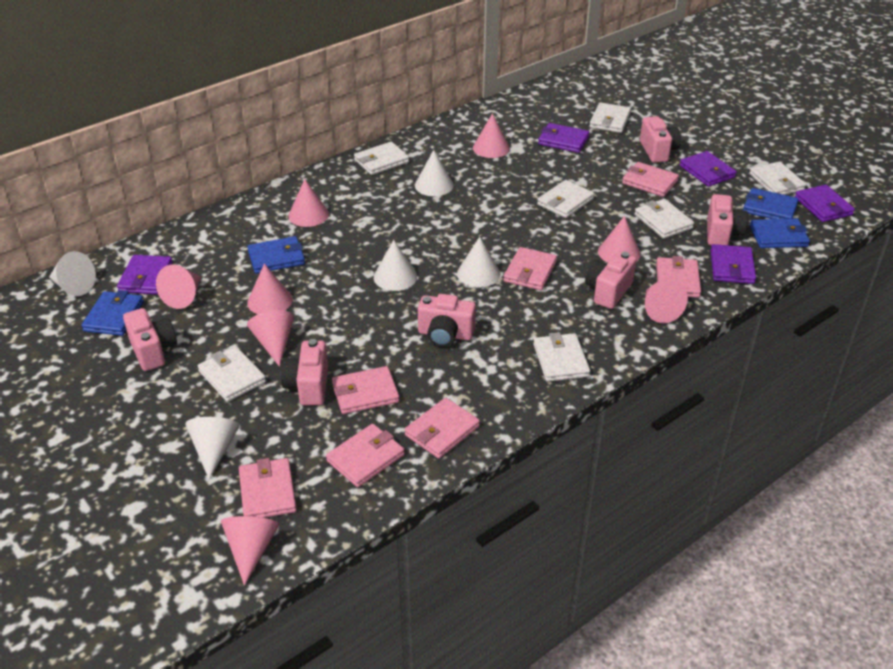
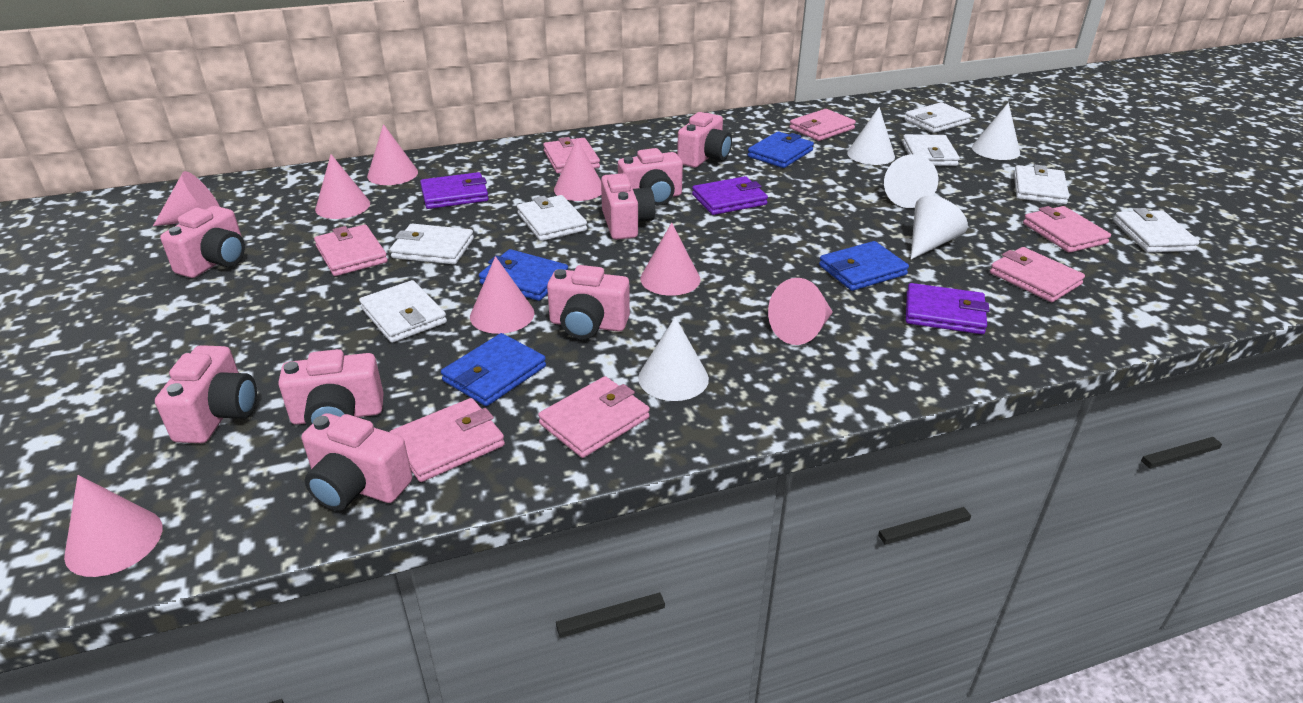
pink camera: [123,308,177,371] [280,339,328,405] [418,294,476,347] [585,252,636,309] [640,116,681,163] [707,194,748,246] = 6 -> [155,345,257,443] [160,206,245,278] [278,349,384,427] [302,413,412,511] [547,265,630,339] [601,173,655,240] [618,148,683,206] [677,112,732,168] = 8
purple wallet: [117,255,173,294] [538,123,589,153] [680,151,736,187] [711,244,756,284] [795,185,855,222] = 5 -> [420,172,489,209] [692,176,768,215] [906,283,989,334] = 3

